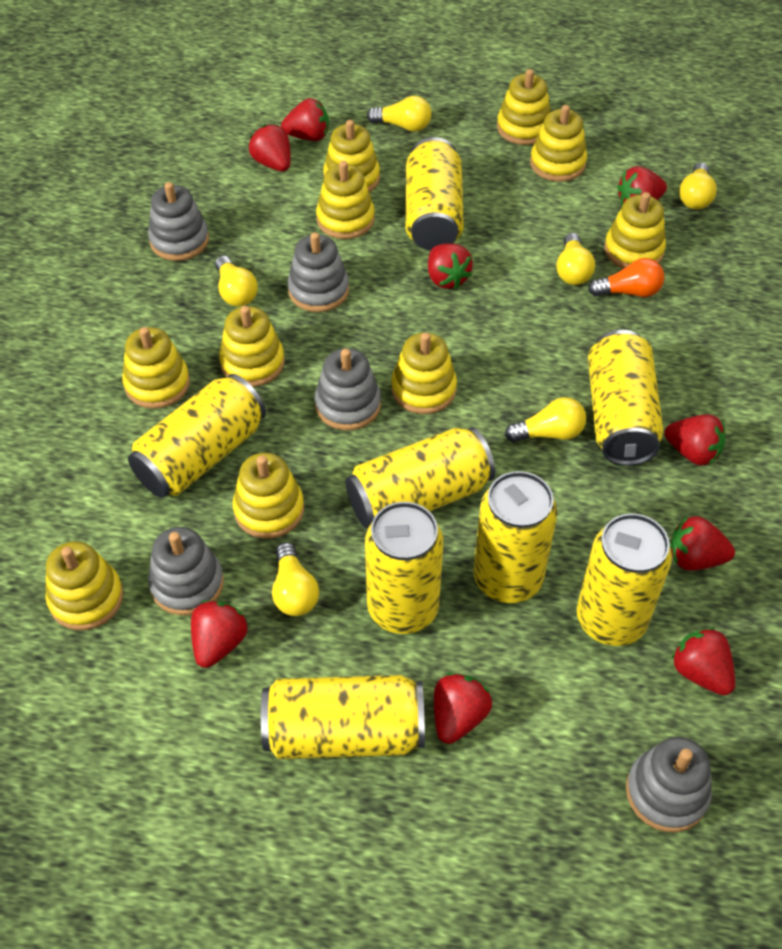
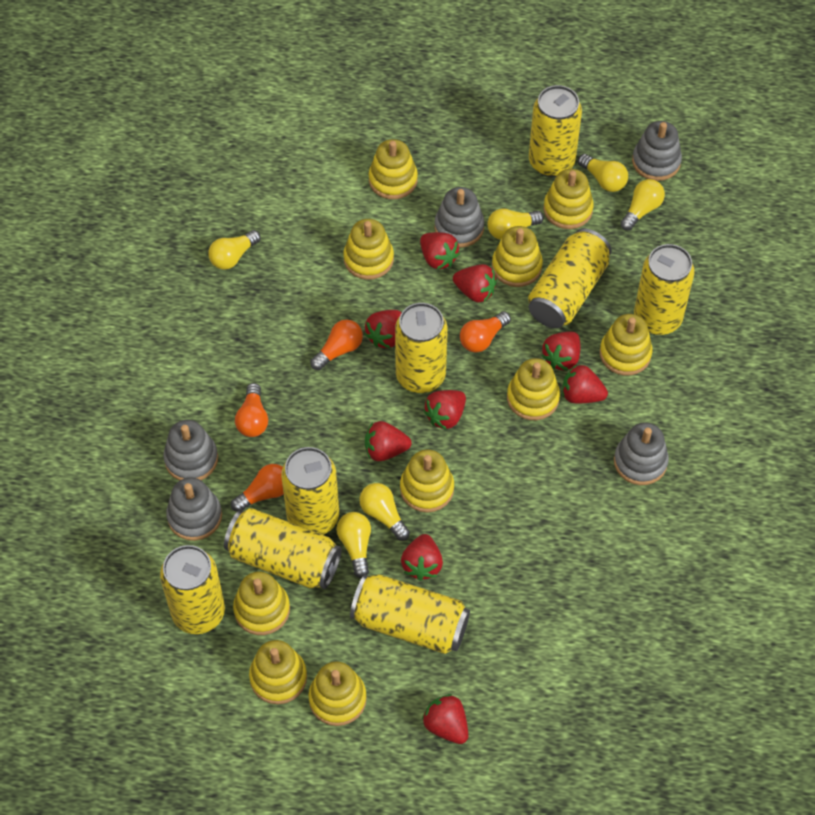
orange light bulb: [588,258,664,297] = 1 -> [231,464,284,512] [235,383,268,437] [310,320,363,370] [460,311,511,353] = 4

